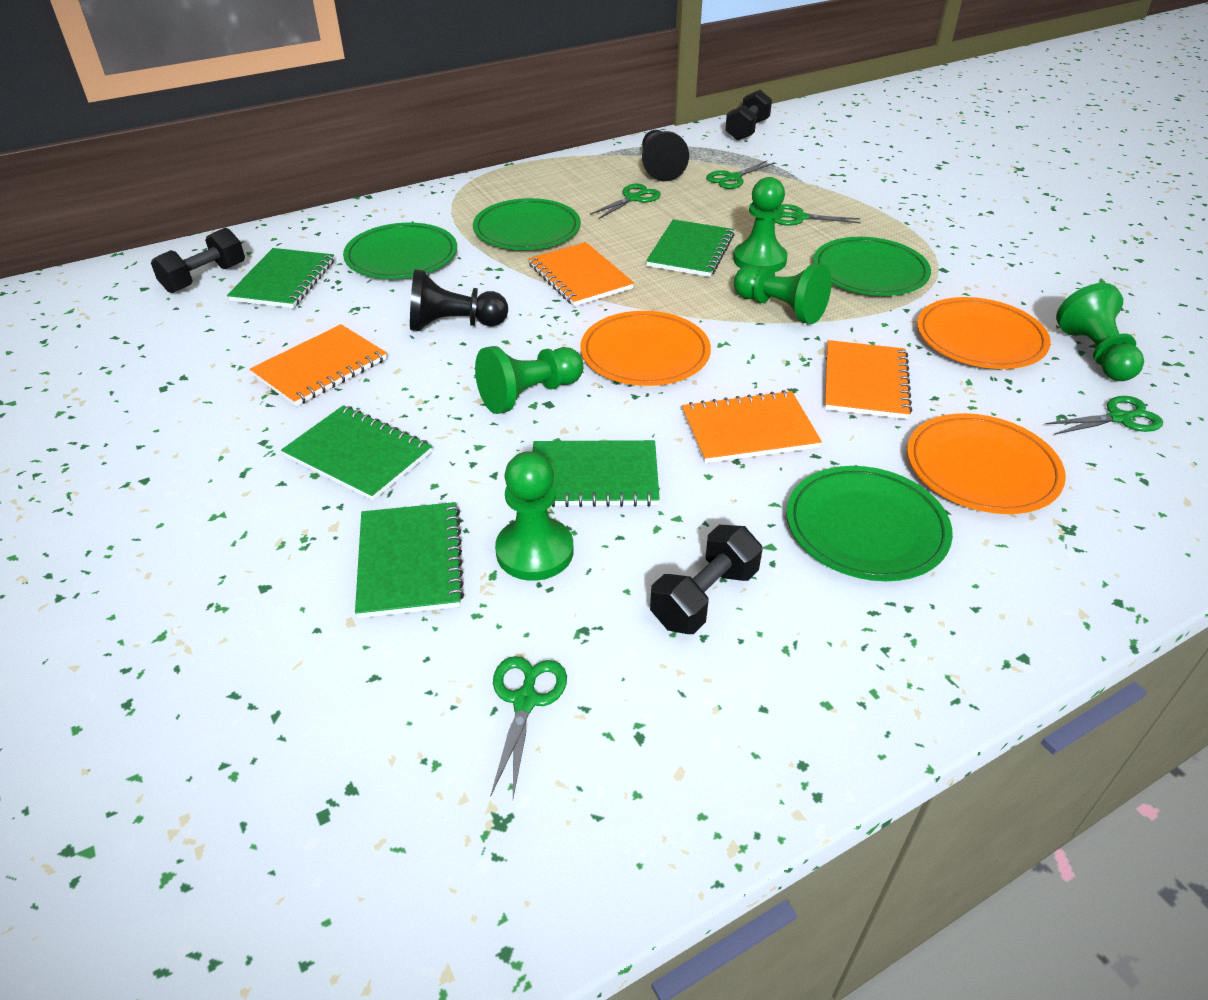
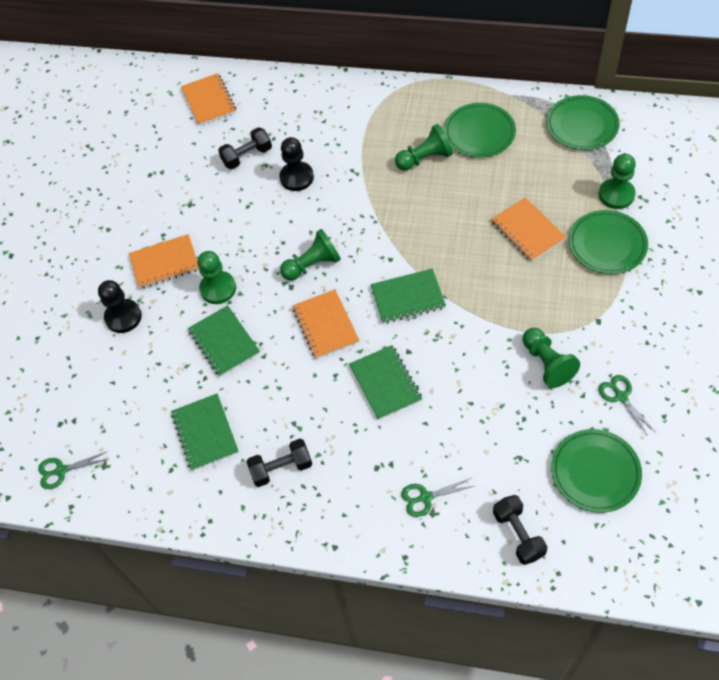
green notebook: [227,248,334,308] [281,405,432,501] [355,502,464,618] [533,440,660,507] [646,219,734,277] = 5 -> [171,394,239,471] [188,305,260,377] [349,345,422,420] [370,269,446,324] = 4
green scissors: [491,656,567,798] [590,184,661,219] [706,161,775,189] [775,204,861,226] [1046,396,1163,435] = 5 -> [38,452,108,489] [401,478,474,517] [599,375,655,436] = 3
orange plate: [580,311,711,386] [907,413,1066,514] [917,297,1051,369] = 3 -> none = 0

